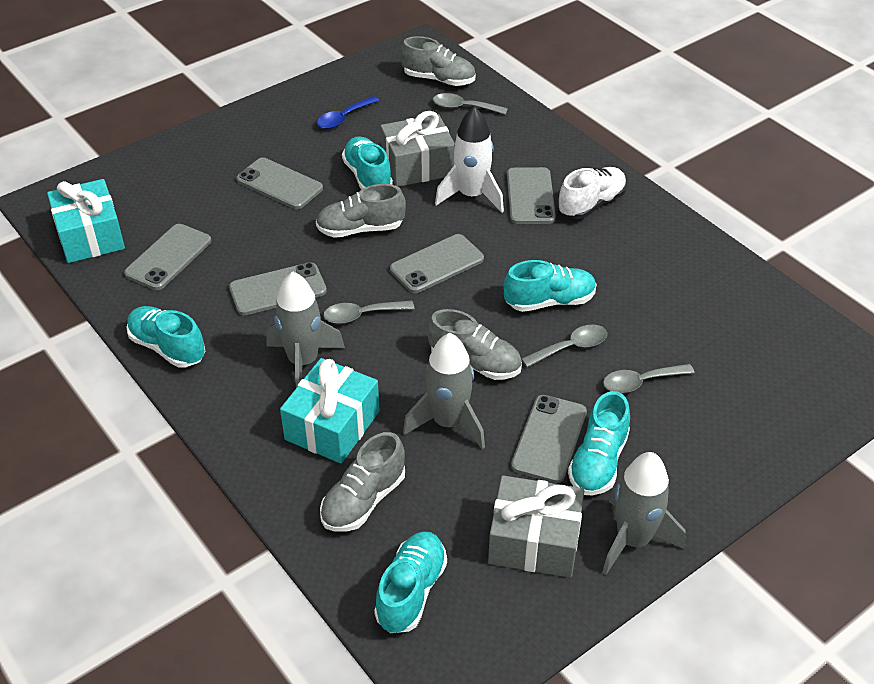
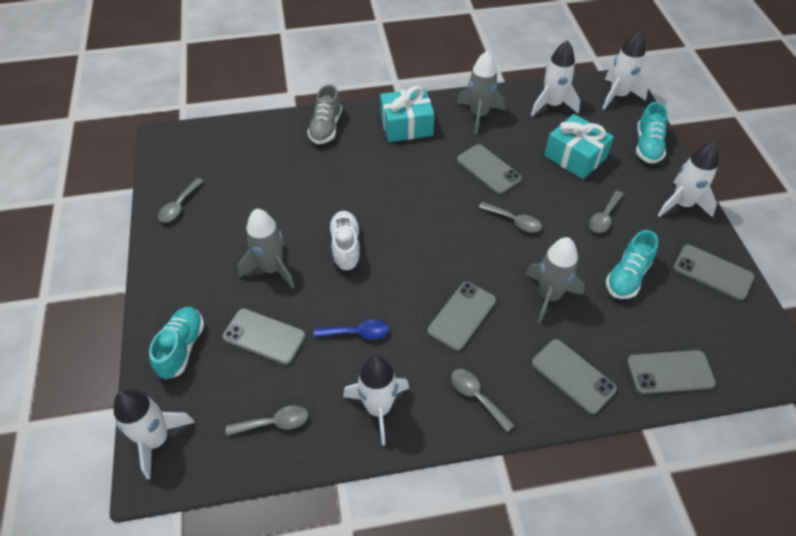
grey gift: [380,111,455,187] [488,475,584,578] = 2 -> none = 0
grey shoe: [316,184,406,238] [320,432,405,532] [401,36,475,86] [427,309,522,380] = 4 -> [307,84,342,144] = 1
grey spoon: [323,301,414,324] [433,93,508,115] [521,324,607,367] [603,364,694,393] = 4 -> [158,178,203,223] [226,405,308,436] [451,369,515,432] [479,202,542,233] [589,190,624,233] = 5
turquoise shoe: [126,306,205,367] [342,136,393,190] [374,531,447,633] [503,260,596,312] [568,391,630,495] = 5 -> [149,307,204,379] [606,230,658,299] [636,102,668,163] = 3
white rocket: [435,107,504,213] = 1 -> [114,389,195,479] [343,356,409,445] [531,40,580,116] [602,31,648,110] [658,142,719,217] = 5

